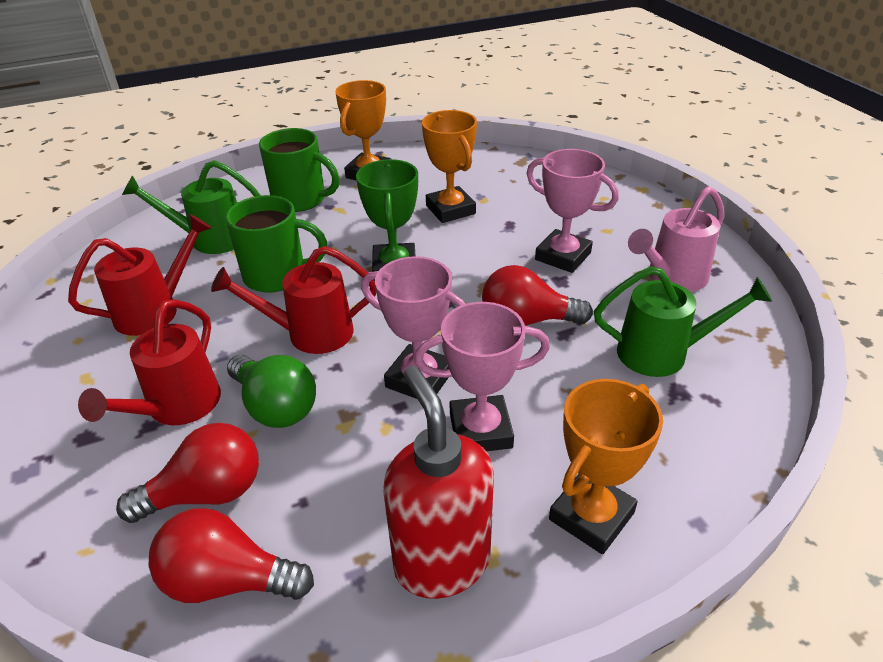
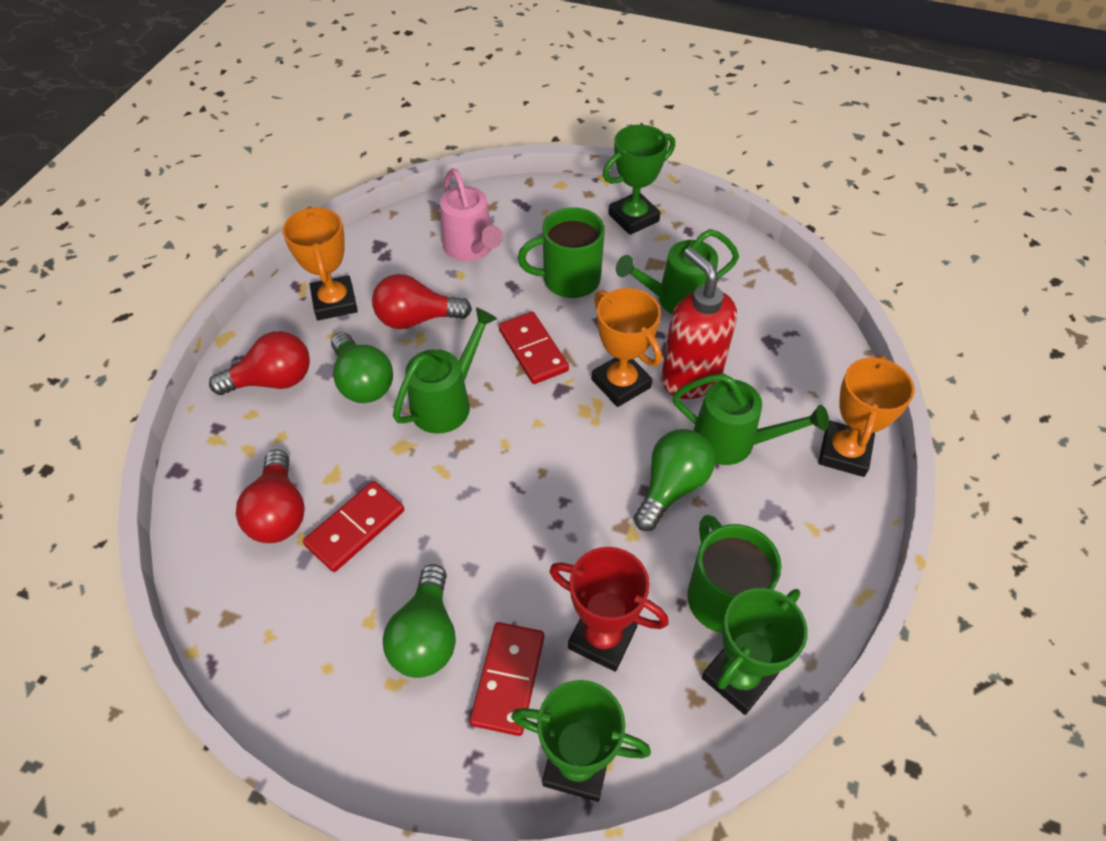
green light bulb: [227,355,316,428] = 1 -> [331,332,393,403] [383,564,456,678] [633,429,715,531] = 3
green trophy: [356,159,418,281] = 1 -> [511,680,651,802] [603,125,675,235] [702,588,808,715] = 3
green watering can: [122,160,261,254] [594,266,772,377] = 2 -> [393,307,497,434] [616,229,739,314] [673,373,829,465] = 3
pink trophy: [361,256,466,399] [414,302,550,451] [526,149,619,273] = 3 -> none = 0
red domino: none = 0 -> [303,481,404,572] [470,622,544,736] [499,312,569,384] = 3
red trophy: none = 0 -> [549,547,669,672] = 1
red watering can: [68,214,212,336] [78,299,221,425] [211,246,376,354] = 3 -> none = 0

